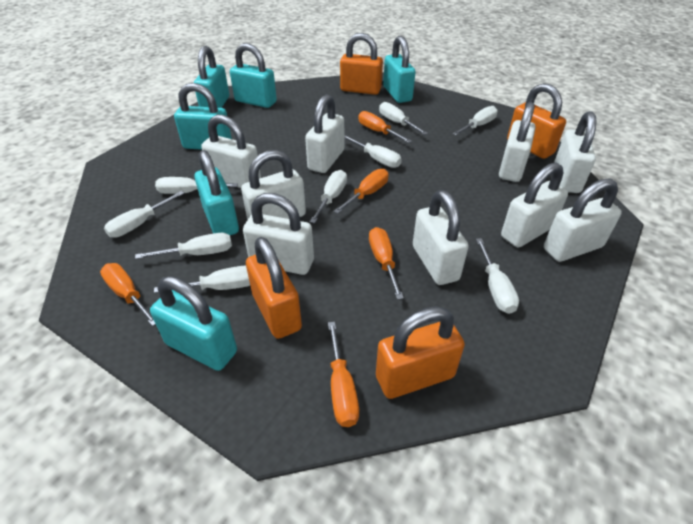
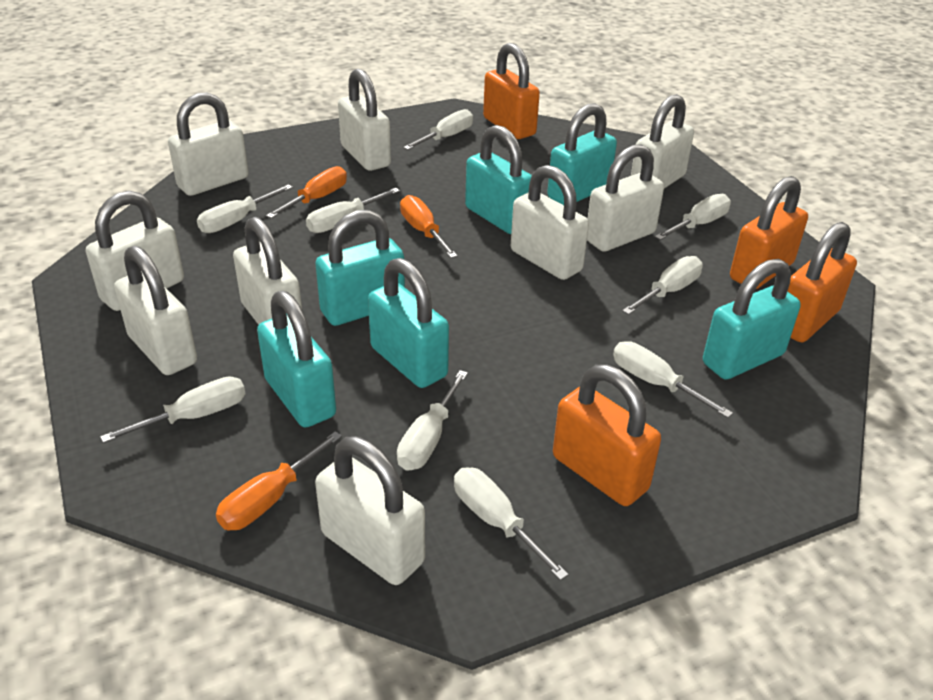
orange screwdriver: [100,263,156,326] [328,322,359,427] [333,169,389,214] [358,111,412,143] [369,227,404,300] = 5 -> [216,431,342,530] [266,166,347,218] [400,195,458,258] = 3

